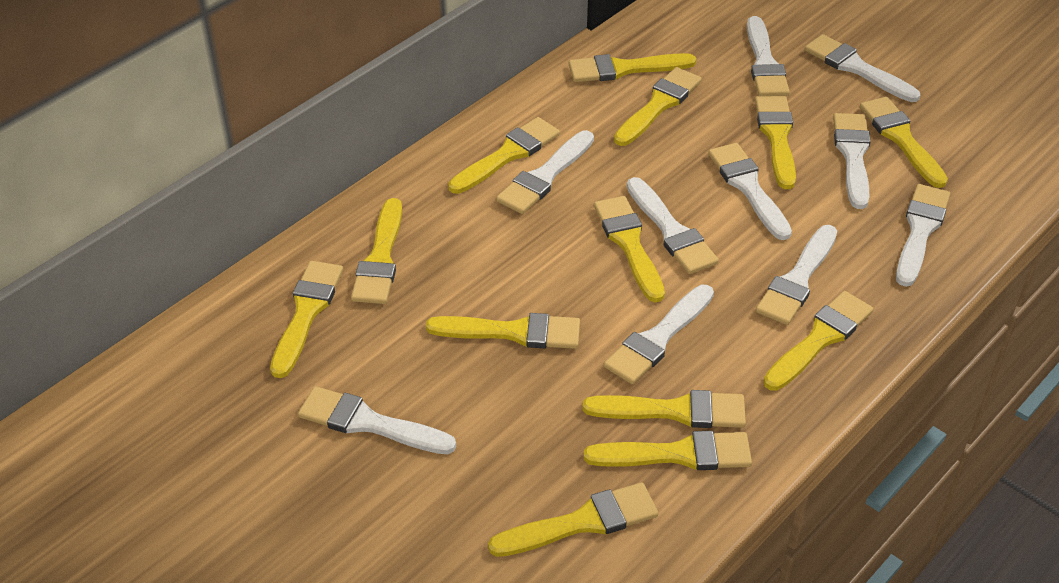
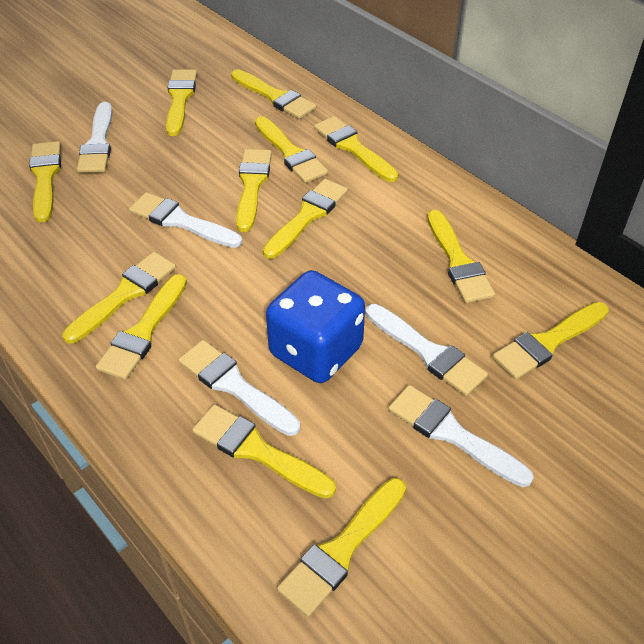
blue dice: none = 0 -> [266,270,365,383] = 1
white brush: [298,386,456,454] [496,130,594,214] [604,285,714,384] [627,177,719,274] [708,143,792,240] [747,16,790,96] [756,225,837,325] [805,34,920,102] [833,113,871,209] [896,184,950,287] = 10 -> [77,102,112,173] [129,192,242,248] [179,340,300,436] [366,304,488,396] [388,385,534,487] = 5

